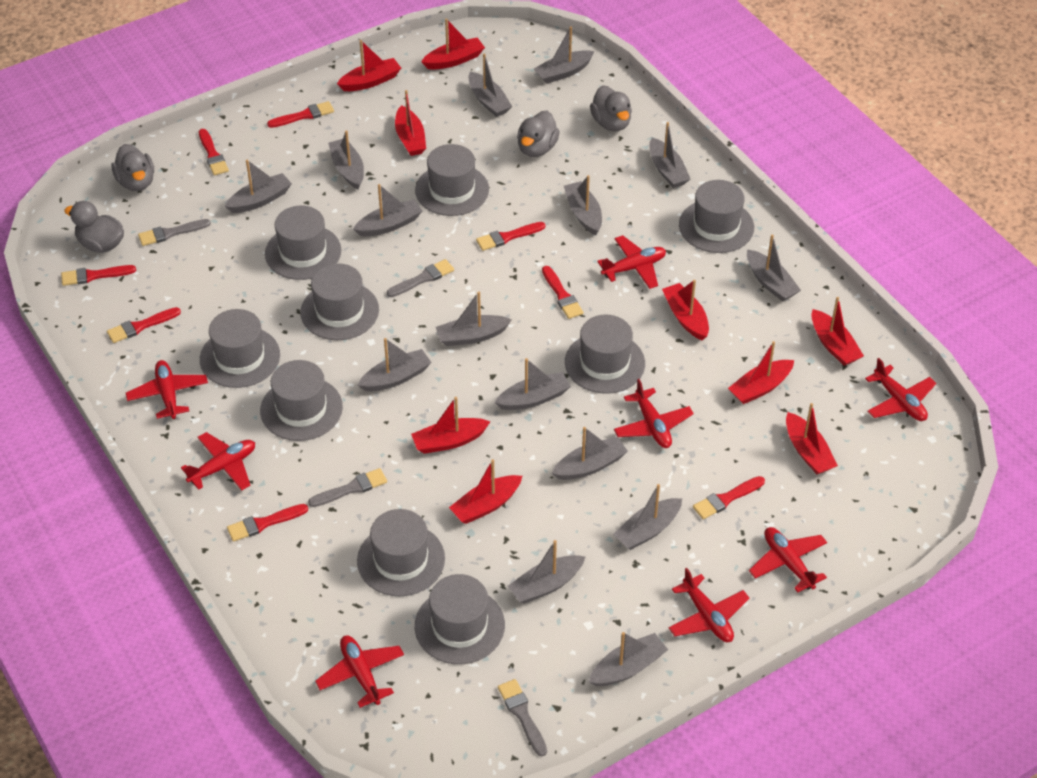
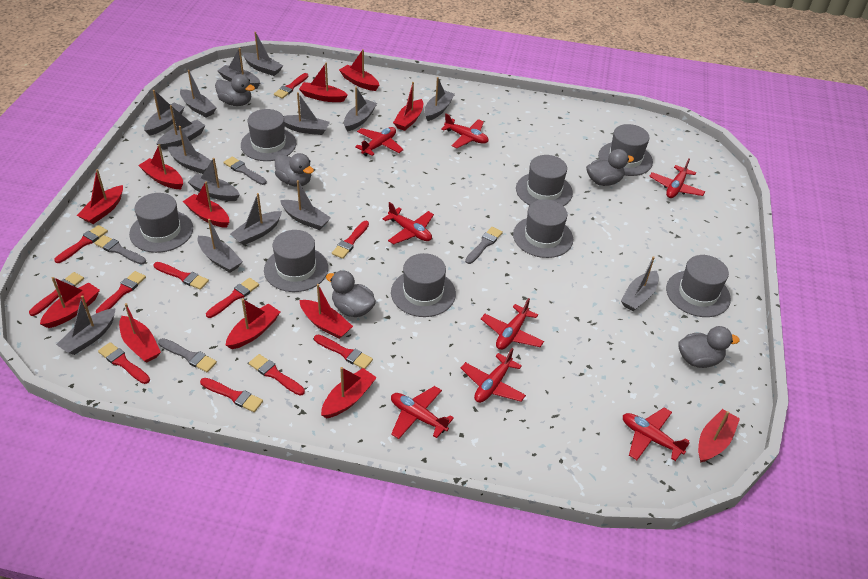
grey duck: [64,201,124,253] [112,144,154,191] [517,111,560,157] [590,85,632,132] = 4 -> [215,74,255,106] [275,153,314,187] [326,270,376,317] [586,149,634,186] [678,326,740,368] = 5
grey hat: [200,309,280,388] [260,360,343,441] [265,206,342,280] [300,263,379,340] [357,509,445,596] [415,144,489,216] [415,574,505,664] [565,315,645,394] [679,180,754,253] = 9 -> [129,193,193,253] [241,109,296,161] [264,230,328,292] [391,253,456,317] [513,199,573,258] [516,155,573,206] [598,124,653,176] [666,255,731,317] = 8
red boat: [337,40,401,91] [395,90,426,156] [411,397,491,454] [421,19,485,70] [449,459,522,524] [662,280,709,340] [728,341,794,404] [786,403,838,474] [811,297,864,366] = 9 -> [40,277,100,328] [77,169,123,224] [119,303,161,363] [138,144,183,189] [183,182,229,228] [225,299,280,349] [299,63,348,102] [299,284,353,339] [321,367,377,418] [339,49,379,91] [393,82,423,131] [698,409,740,463] = 12
red brush: [61,265,136,286] [107,307,181,343] [199,129,229,175] [227,504,308,542] [267,101,334,128] [476,222,546,251] [542,266,583,319] [693,476,765,519] = 8 -> [29,272,84,316] [54,225,108,263] [96,271,146,313] [98,342,150,384] [154,262,209,290] [200,378,263,412] [206,278,259,318] [249,354,305,395] [274,73,308,99] [314,335,373,369] [332,221,369,259] = 11

